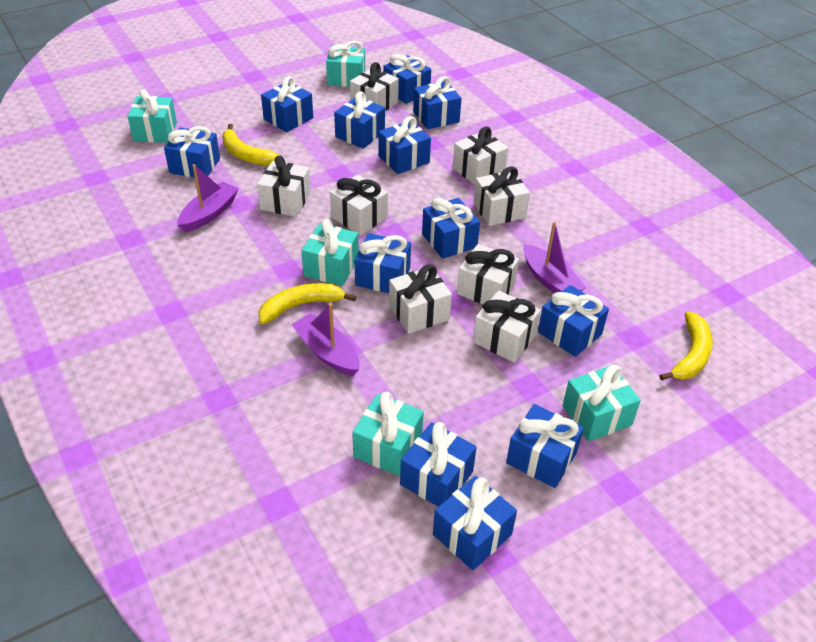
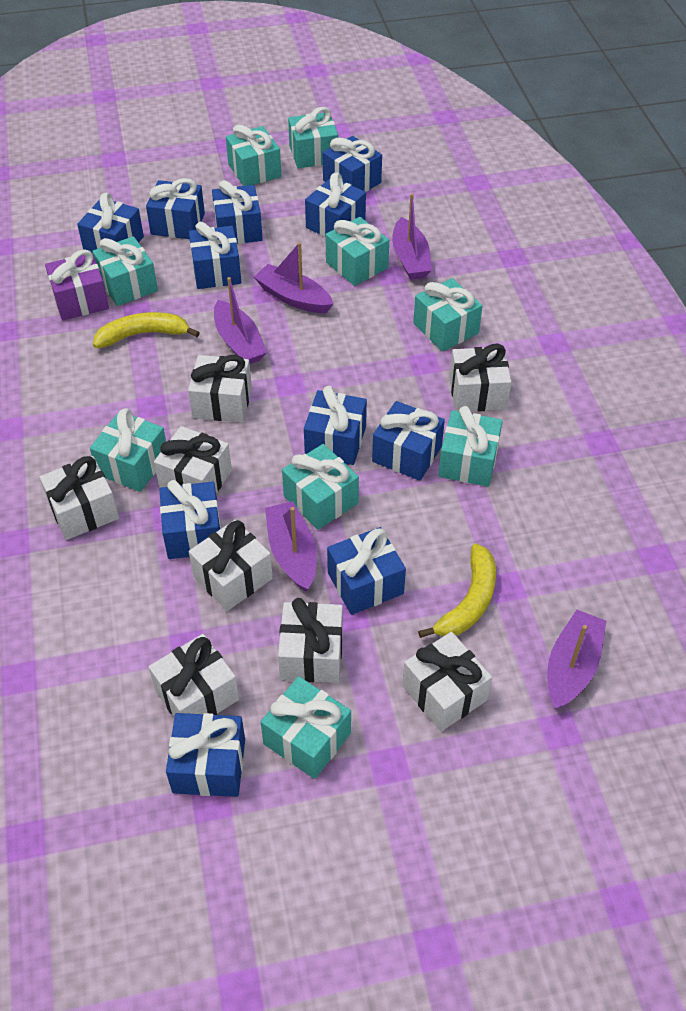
blue gift: [164,126,220,178] [261,76,313,132] [334,91,385,149] [355,233,411,293] [378,116,431,174] [383,54,431,104] [400,422,477,507] [413,76,461,129] [422,198,480,259] [433,476,517,570] [506,404,584,488] [538,285,609,357] = 12 -> [77,193,144,253] [146,178,205,239] [160,480,221,559] [166,713,245,797] [189,222,241,289] [212,180,263,244] [304,386,367,465] [305,173,366,237] [323,136,382,192] [327,527,406,615] [372,401,445,481] = 11
purple boat: [177,164,239,233] [291,303,359,376] [523,221,587,293] = 3 -> [214,277,267,364] [254,242,334,313] [265,501,317,592] [392,194,432,280] [548,610,606,709] = 5
purple gift: none = 0 -> [45,249,109,320] = 1
turquoise gift: [127,89,177,143] [301,219,359,286] [326,41,365,87] [352,392,424,476] [563,365,641,441] = 5 -> [90,408,166,492] [92,236,158,306] [226,125,281,186] [261,676,351,779] [282,444,359,530] [288,107,338,168] [326,217,389,286] [413,278,483,351] [438,406,503,487] = 9
yellow banana: [222,124,279,166] [258,283,356,324] [660,311,713,381] = 3 -> [93,312,200,348] [418,543,496,638] = 2

